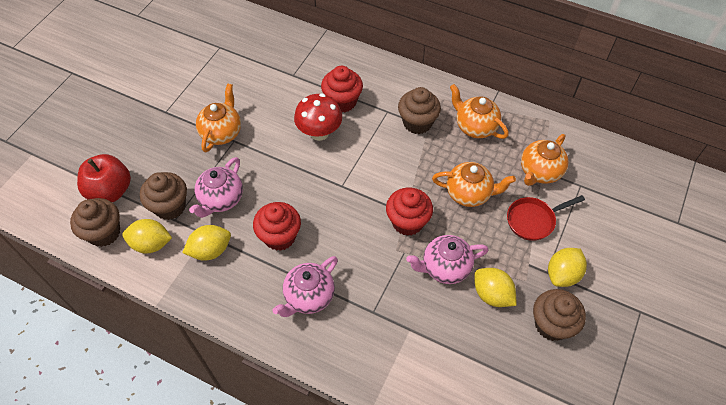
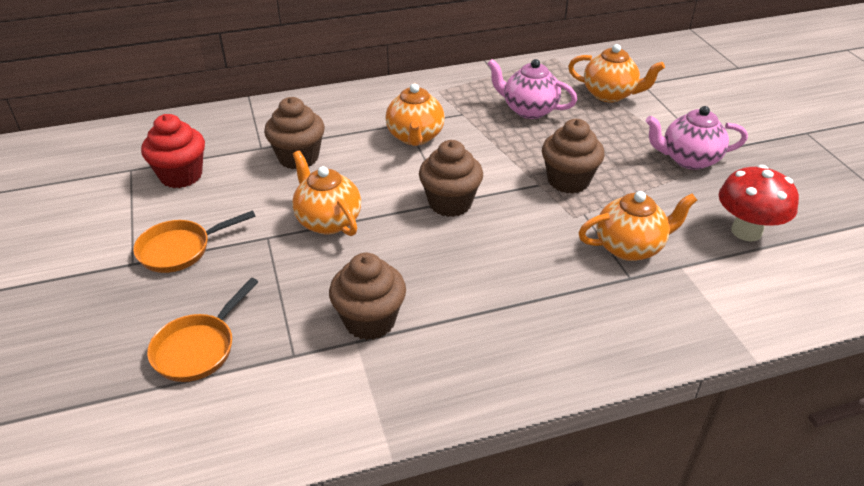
orange pan: none = 0 -> [133,210,256,273] [147,278,258,382] = 2
pink teapot: [189,157,243,218] [272,256,338,317] [406,235,488,284] = 3 -> [487,59,577,119] [646,106,748,170] = 2
red apple: [77,154,131,202] = 1 -> none = 0
red cupcake: [253,202,301,251] [321,66,363,112] [386,188,433,236] = 3 -> [141,114,205,188] = 1
red pan: [507,195,585,241] = 1 -> none = 0
yellow lemon: [122,219,172,254] [182,225,231,261] [474,268,517,307] [548,248,587,287] = 4 -> none = 0

